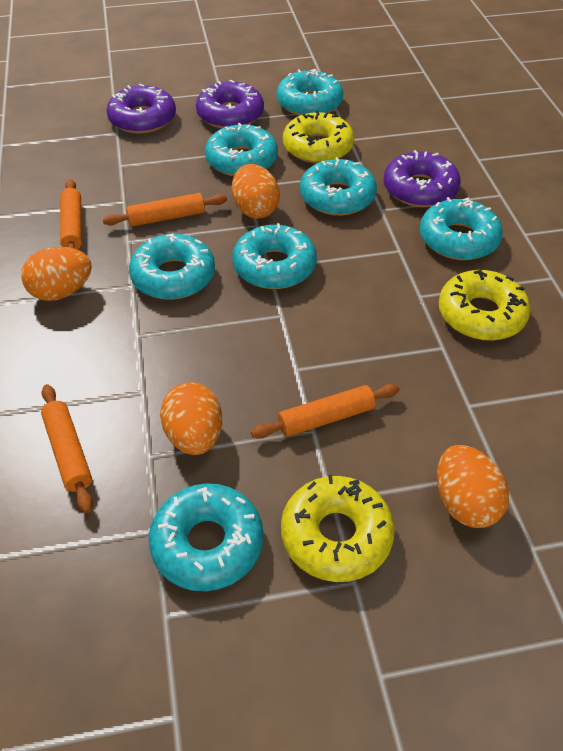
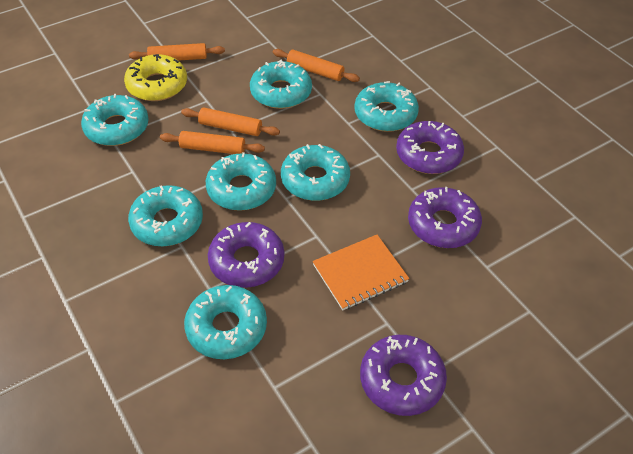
orange egg: [21,247,92,301] [160,382,222,455] [232,164,280,219] [437,445,509,528] = 4 -> none = 0
orange notebook: none = 0 -> [313,235,410,310] = 1
purple donut: [106,84,176,134] [196,80,264,129] [384,150,461,207] = 3 -> [208,222,284,288] [360,335,447,416] [396,121,464,174] [408,187,482,248] = 4
yellow donut: [281,475,395,582] [283,111,354,163] [439,270,530,341] = 3 -> [124,54,187,101] = 1

